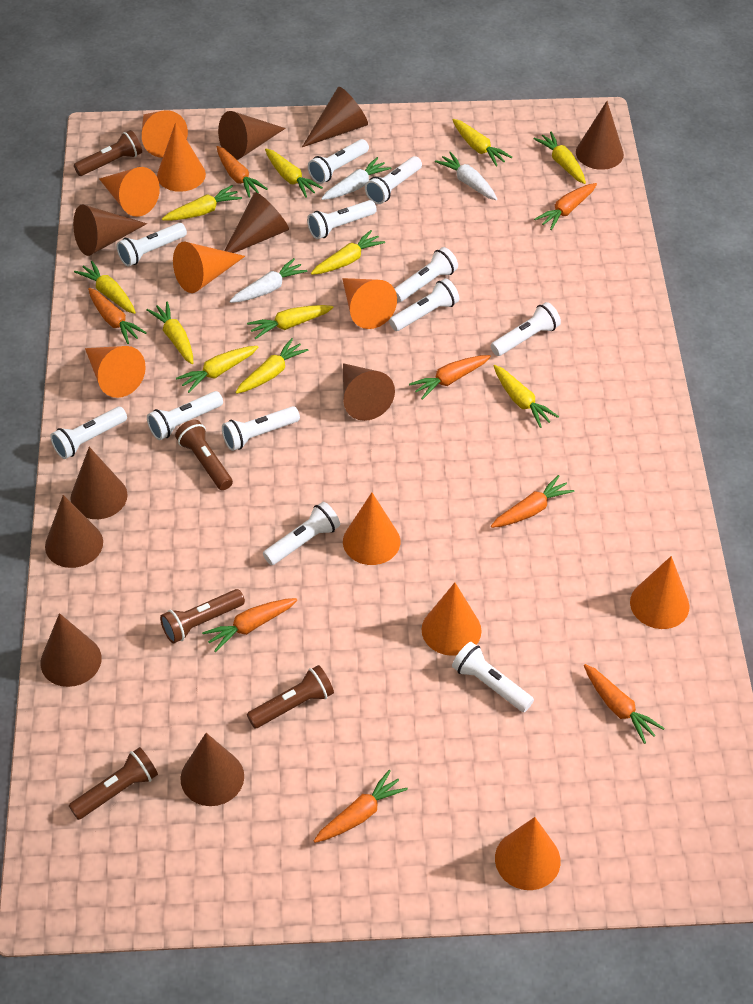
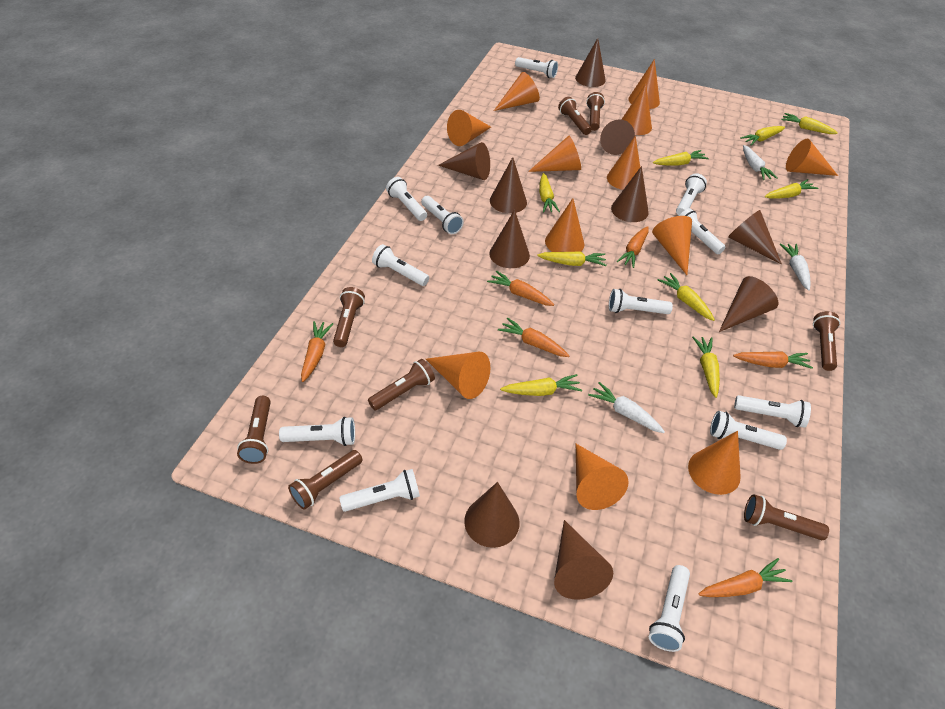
brown flashlight: [69,747,158,820] [74,130,142,176] [160,589,245,644] [175,420,233,490] [247,665,334,728] = 5 -> [237,396,271,464] [288,450,363,510] [333,287,365,347] [368,359,435,410] [558,97,592,135] [586,92,605,131] [744,494,829,540] [813,311,840,371] = 8
orange carrot: [88,288,147,344] [202,598,297,652] [217,146,268,198] [314,770,408,843] [409,355,491,400] [491,475,574,528] [534,183,597,230] [584,664,664,744] = 8 -> [301,321,333,382] [487,271,554,306] [498,318,569,357] [617,226,649,268] [699,558,793,597] [733,351,813,369] = 6
orange cone: [85,346,146,398] [99,167,160,217] [142,110,188,158] [157,122,206,192] [173,242,245,293] [342,278,397,329] [343,492,400,565] [422,583,482,656] [495,817,561,890] [630,556,690,629] = 10 -> [426,352,490,399] [447,110,491,146] [494,72,540,111] [528,136,581,172] [545,198,584,252] [576,444,629,510] [607,136,640,190] [621,84,652,135] [628,59,660,109] [652,216,692,275] [688,431,741,495] [786,138,838,176] = 12
yellow carrot: [74,261,136,314] [146,301,193,364] [162,185,242,221] [176,346,258,393] [235,338,309,394] [247,305,334,339] [265,148,323,198] [311,230,385,275] [452,119,512,167] [494,365,559,428] [533,131,586,184] = 11 -> [500,374,582,396] [537,251,607,266] [539,173,560,212] [653,150,709,166] [658,273,715,321] [692,336,720,398] [740,126,785,145] [765,179,818,198] [781,113,838,134] = 9

